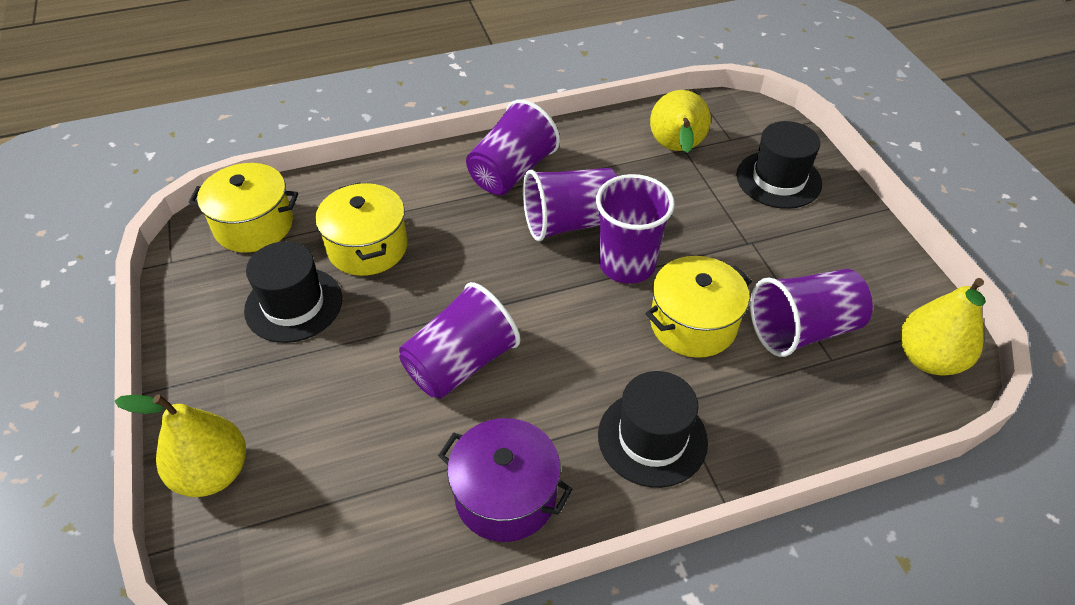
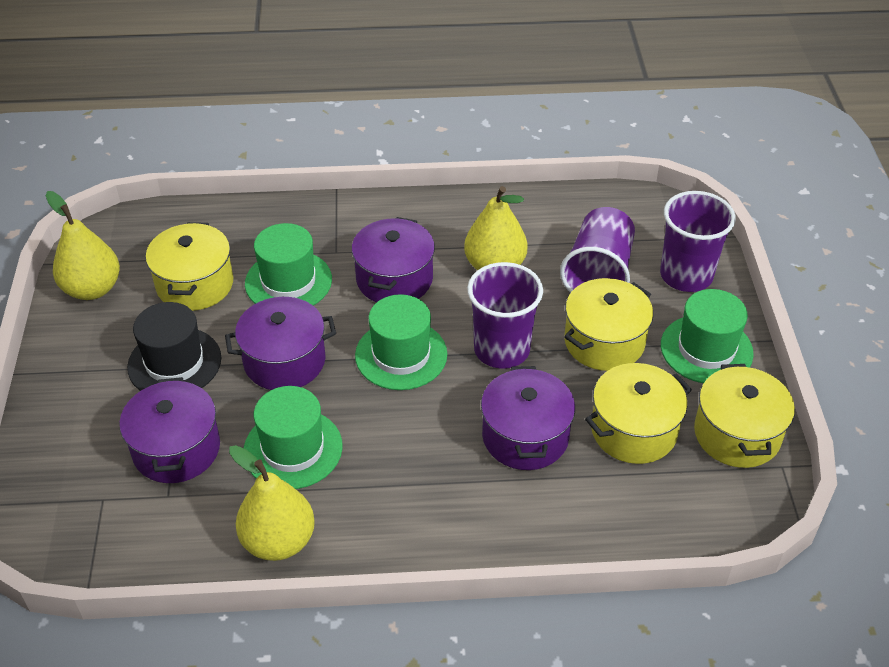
black hat: [244,241,342,343] [598,371,708,488] [736,121,822,209] = 3 -> [127,302,221,391] = 1
green hat: none = 0 -> [244,386,343,489] [245,223,332,306] [355,294,447,390] [661,289,754,383] = 4
purple cup: [399,282,521,399] [466,99,560,195] [523,168,617,242] [596,174,675,284] [750,269,873,357] = 5 -> [467,262,543,369] [560,207,635,293] [660,191,736,292] = 3
purple pot: [438,418,573,542] = 1 -> [119,377,220,483] [225,297,336,390] [352,217,435,303] [481,366,575,470] = 4
yellow pot: [189,163,298,252] [315,182,408,276] [645,256,752,358] = 3 -> [146,222,233,311] [564,278,653,371] [585,363,692,464] [694,364,795,468] = 4

